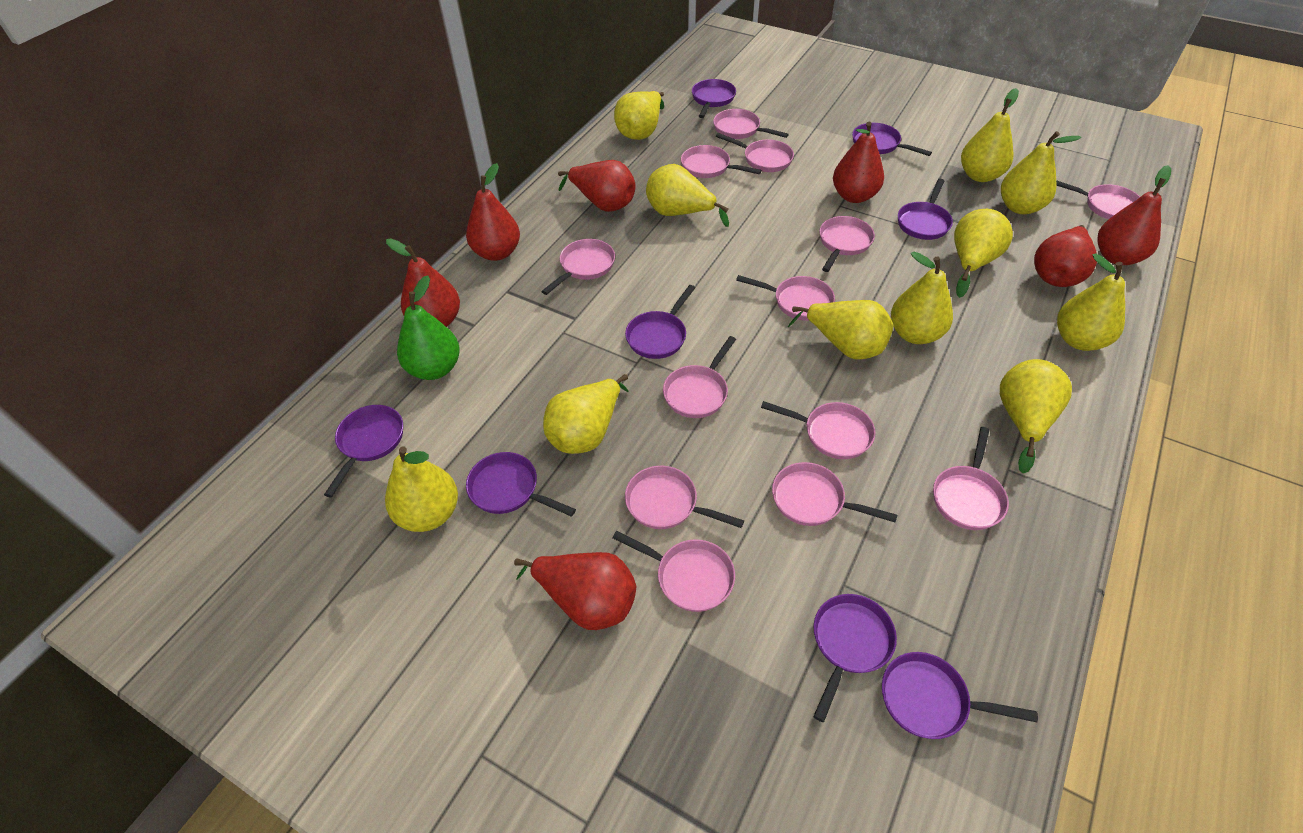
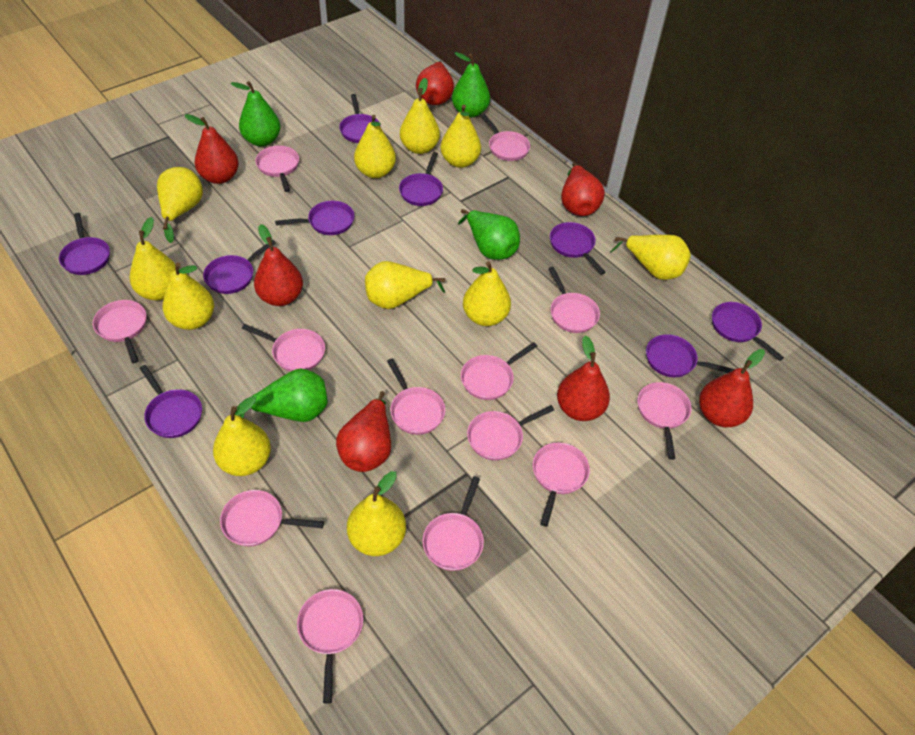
green pear: [397,275,460,380] = 1 -> [230,81,281,147] [236,368,328,422] [452,52,490,118] [458,209,520,260] = 4
purple pan: [324,405,403,497] [466,452,576,517] [625,285,695,359] [692,79,736,118] [813,594,897,722] [852,123,932,156] [882,652,1038,739] [898,179,953,240] = 8 -> [59,213,110,275] [140,365,202,438] [203,239,276,294] [275,201,354,235] [339,94,381,143] [399,152,443,206] [550,222,606,275] [646,334,735,377] [712,302,784,361] = 9

